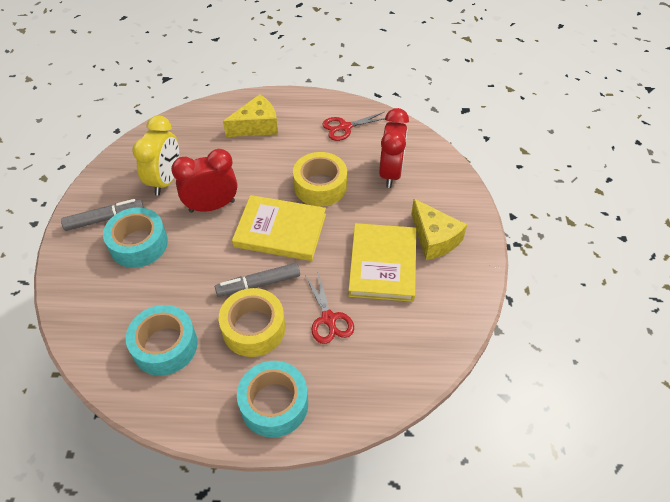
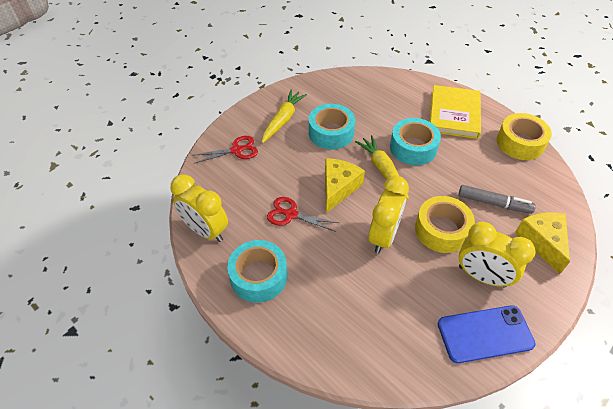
blue phone: none = 0 -> [438,305,536,363] = 1
grey marker: [61,199,144,231] [215,263,300,297] = 2 -> [458,185,536,214] = 1
red clock: [171,149,237,213] [379,108,409,188] = 2 -> none = 0
yellow book: [232,195,326,261] [348,223,416,302] = 2 -> [430,85,481,139] = 1
yellow carrot: none = 0 -> [262,89,307,143] [355,135,409,199] = 2
yellow clock: [133,116,179,196] = 1 -> [171,174,228,242] [368,176,409,254] [459,222,536,288] = 3

